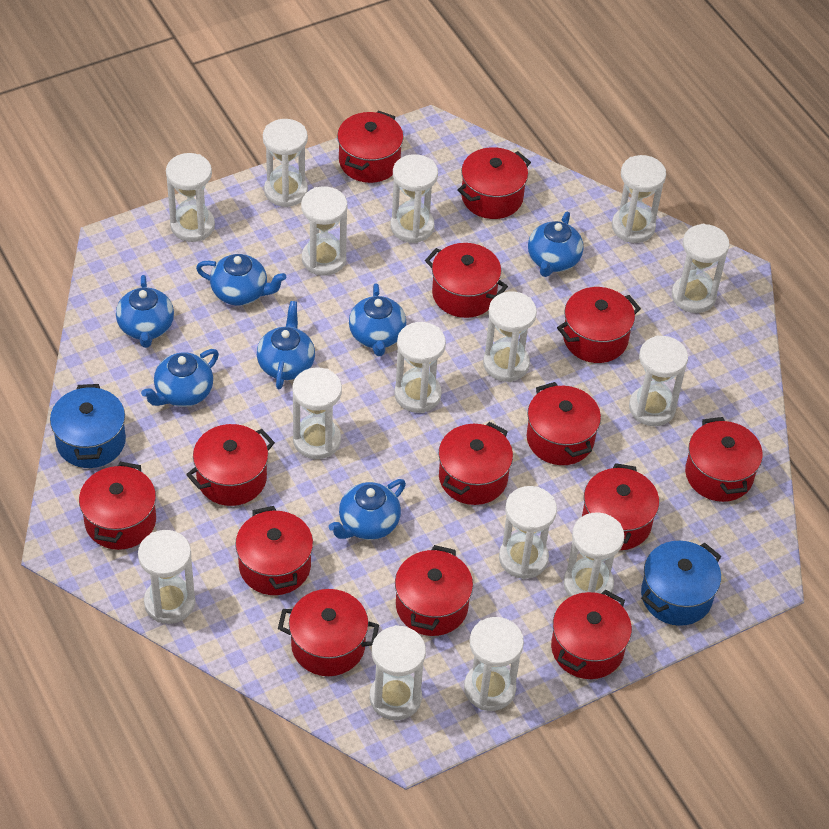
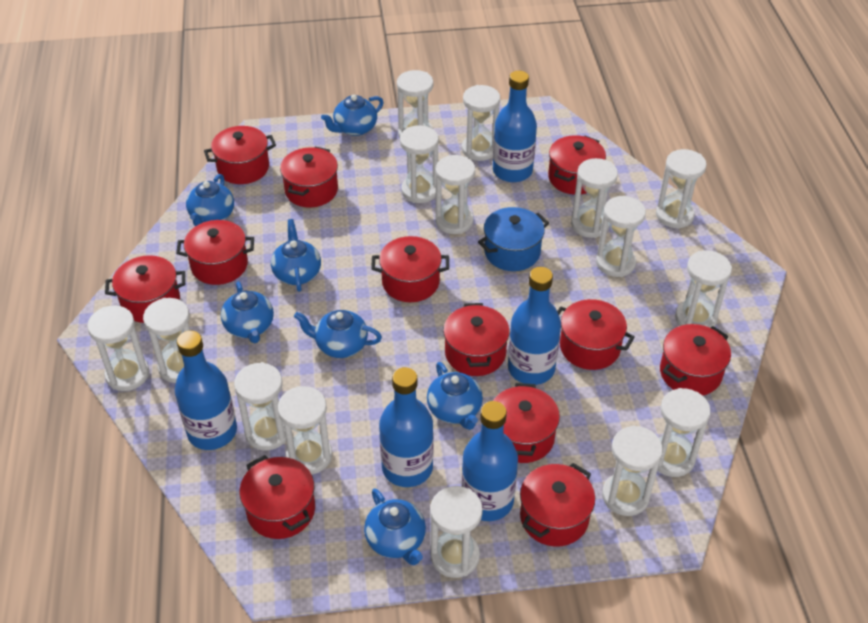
blue bottle: none = 0 -> [175,331,237,450] [379,367,434,487] [461,401,518,521] [493,71,537,182] [508,267,561,385] = 5
blue pot: [50,384,126,468] [641,541,721,626] = 2 -> [478,207,549,271] = 1
red pot: [79,462,156,550] [186,424,275,506] [235,506,313,595] [278,589,379,676] [337,111,404,183] [395,545,473,636] [425,243,508,318] [438,422,513,505] [458,147,531,219] [527,382,601,465] [551,590,632,679] [557,287,641,363] [582,463,659,550] [685,417,763,502] = 14 -> [105,255,185,323] [176,220,254,285] [204,126,276,184] [240,455,315,539] [280,146,338,207] [371,236,449,302] [443,303,510,376] [493,383,560,463] [520,463,595,547] [548,135,606,195] [557,299,635,370] [660,324,731,395] = 12

